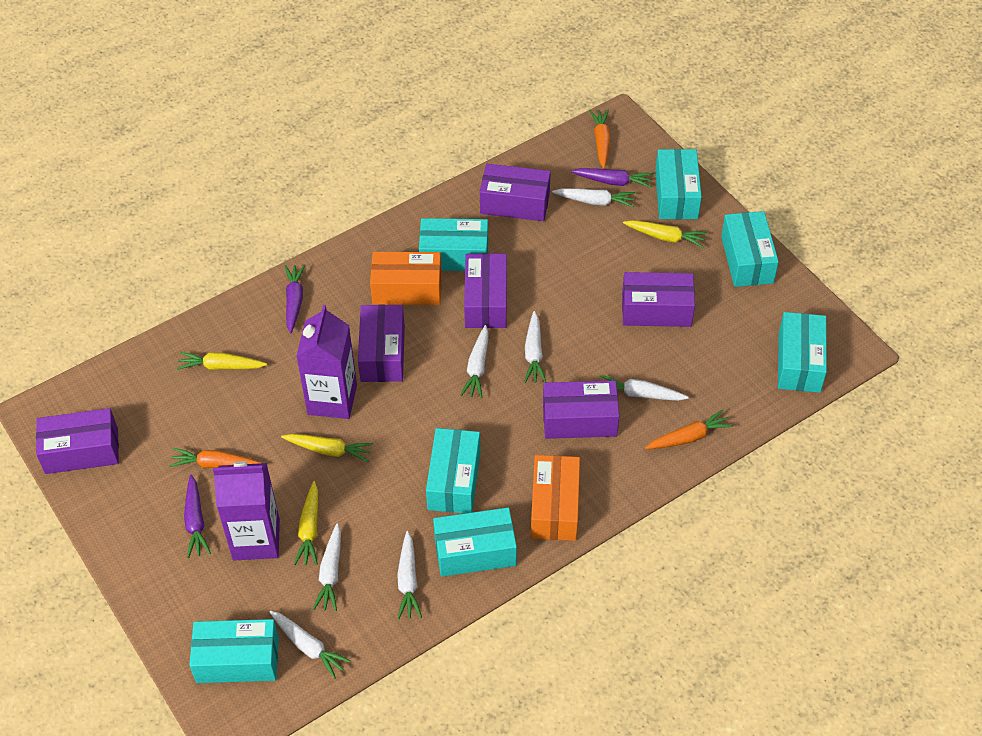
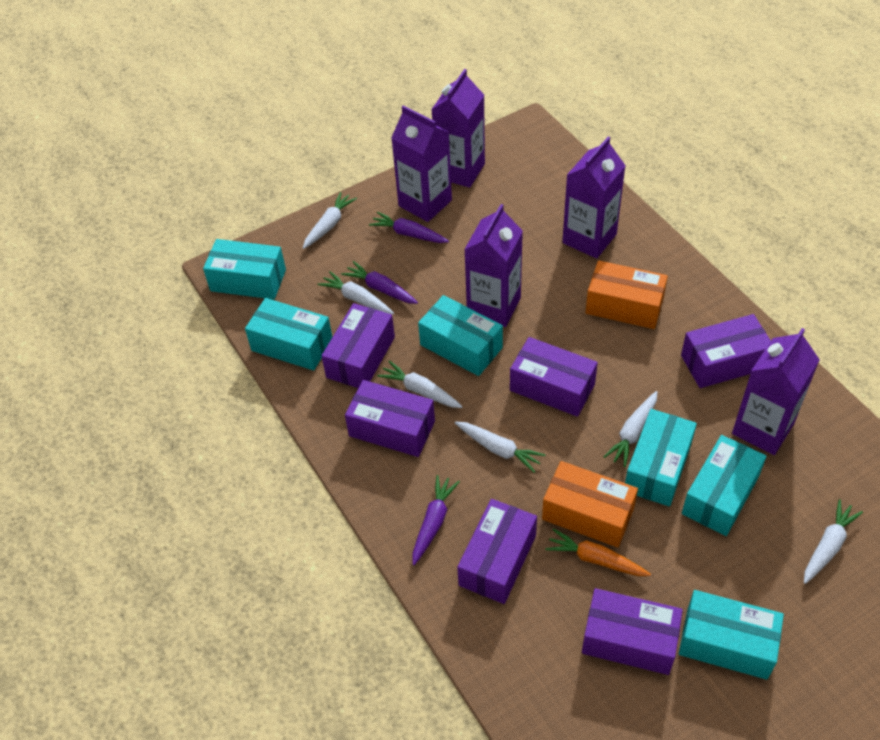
orange carrot: [169,448,261,468] [590,110,611,168] [645,409,733,449] = 3 -> [545,528,651,576] = 1
purple carton: [213,461,280,560] [296,305,357,419] = 2 -> [391,105,452,222] [431,69,485,188] [464,204,523,327] [562,136,626,258] [732,328,820,455] = 5
turquoise box: [189,619,279,683] [419,218,488,271] [426,428,480,513] [433,508,517,577] [655,149,702,219] [721,211,779,287] [778,312,827,393] = 7 -> [203,239,286,299] [245,298,332,371] [418,295,503,376] [625,409,697,506] [679,590,784,680] [682,435,766,536] = 6
white carrot: [270,611,351,679] [313,523,341,611] [397,531,422,619] [461,325,489,398] [524,311,546,383] [552,188,635,207] [600,375,689,401] = 7 -> [303,192,357,249] [317,271,394,314] [377,360,463,408] [455,421,545,473] [603,391,657,467] [804,499,863,584] = 6
yellow carrot: [177,352,267,370] [281,434,373,462] [294,481,318,565] [623,220,707,248] = 4 -> none = 0

